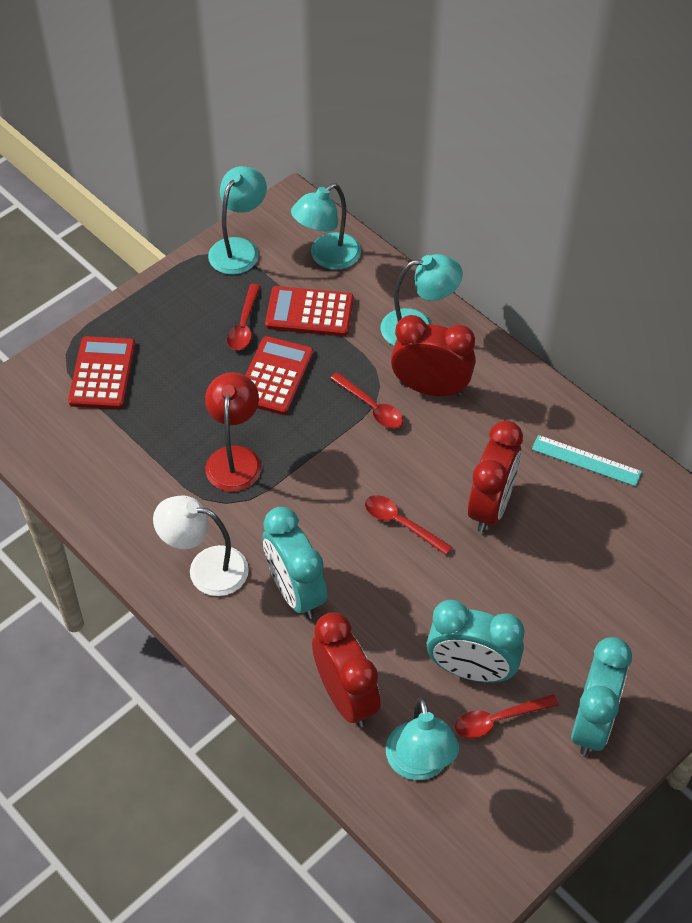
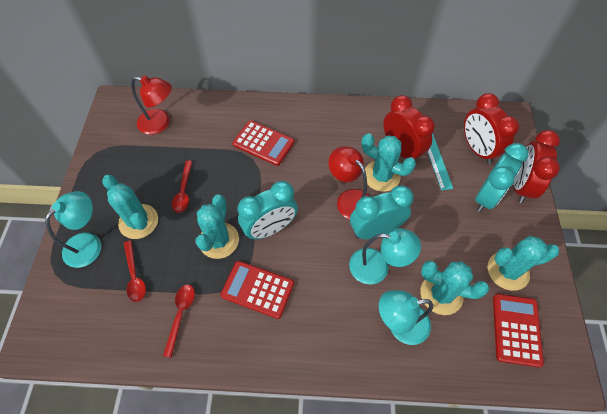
red lamp: [205,372,261,492] = 1 -> [131,76,172,135] [328,146,369,220] = 2
red spoon: [227,284,260,350] [330,372,403,429] [365,495,452,555] [455,694,559,739] = 4 -> [124,240,146,302] [163,285,195,358] [172,161,193,213] = 3
turquoise cactus: none = 0 -> [102,175,158,239] [196,194,239,259] [361,133,416,192] [420,261,489,315] [488,236,559,291] = 5
turquoise lamp: [208,166,267,275] [291,183,361,270] [381,254,463,346] [386,697,459,780] = 4 -> [45,191,101,268] [349,228,421,284] [379,290,433,345] = 3
white lamp: [153,495,249,596] = 1 -> none = 0

